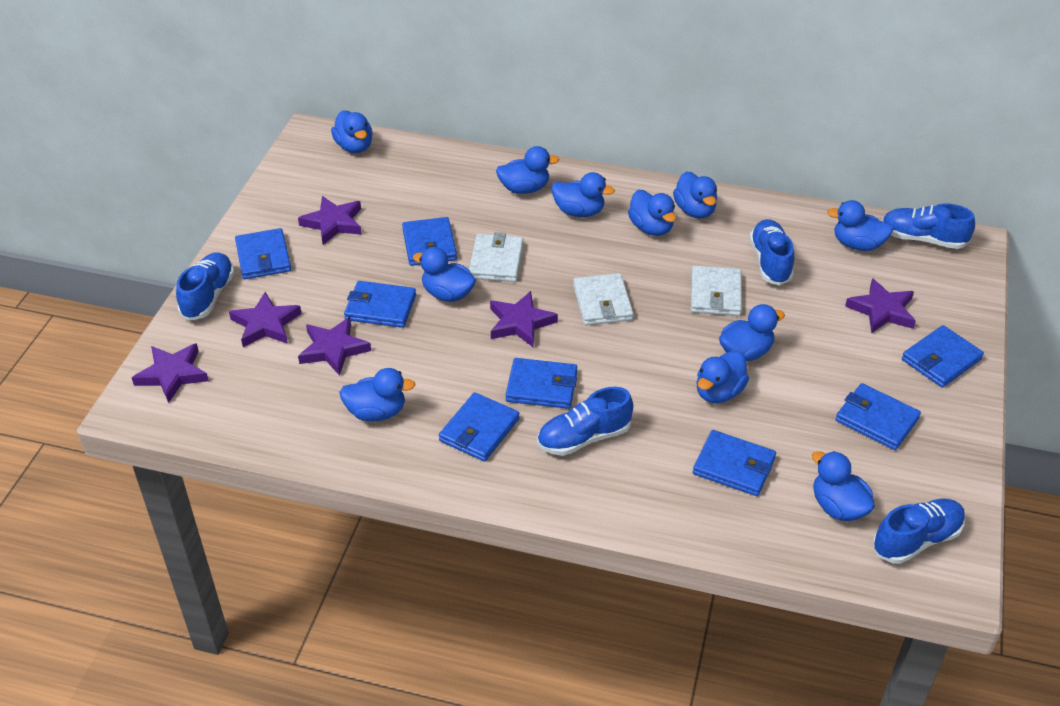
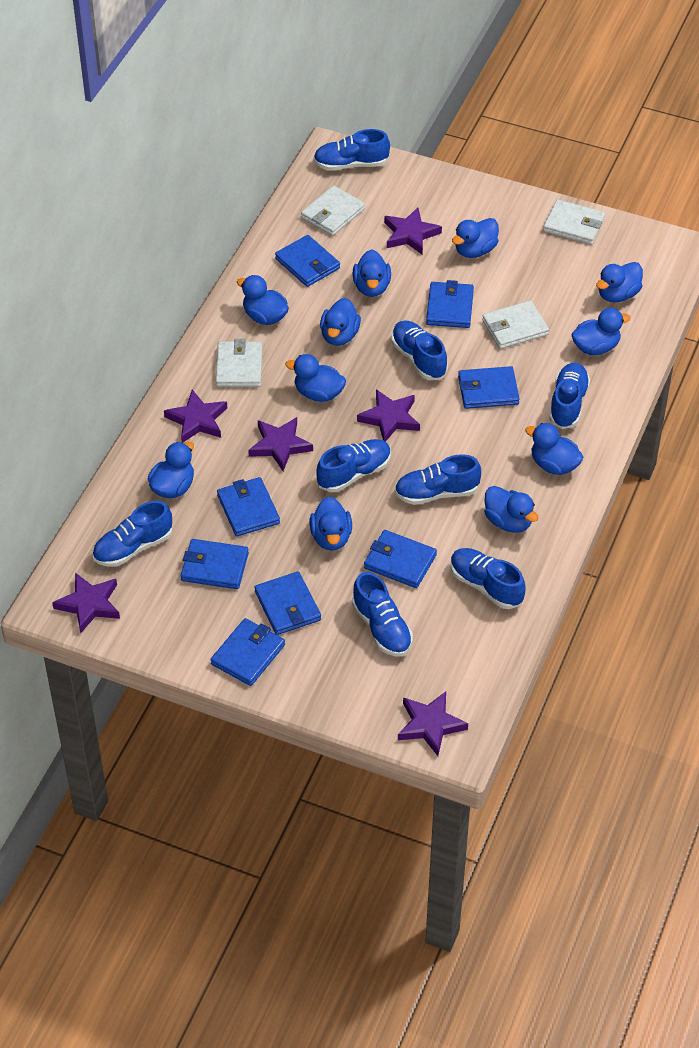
blue shoe: [176,252,234,321] [537,387,633,456] [749,219,794,285] [873,499,965,564] [882,204,975,249] = 5 -> [92,501,172,567] [313,129,390,171] [316,439,391,492] [352,572,413,656] [391,320,448,380] [394,454,481,505] [451,548,525,609] [549,363,590,429] = 8
white wallet: [469,232,524,282] [573,273,634,325] [691,266,742,316] = 3 -> [216,339,263,387] [301,186,365,236] [482,300,549,349] [543,199,605,245] = 4

